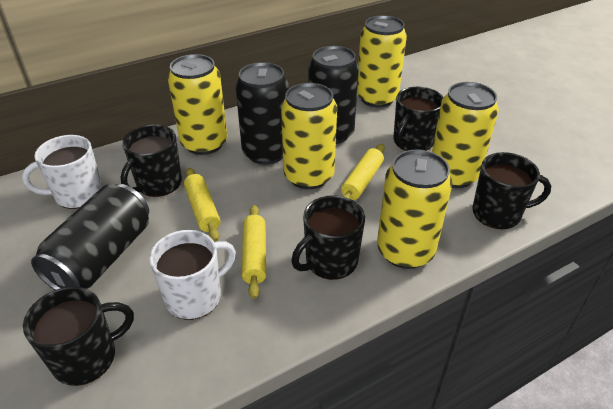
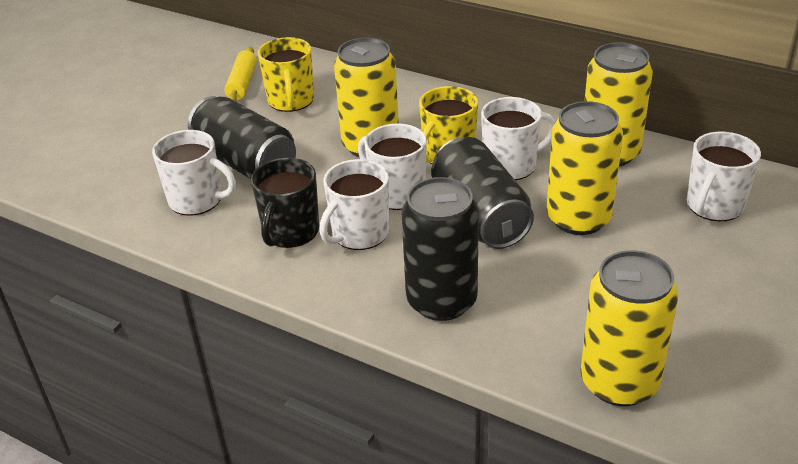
black mug: [23,287,134,386] [121,124,182,197] [291,195,365,280] [394,87,444,151] [472,152,551,229] = 5 -> [251,158,319,248] = 1
white mug: [22,135,102,209] [149,230,236,320] = 2 -> [152,130,236,216] [319,159,389,250] [358,123,427,210] [481,97,556,180] [687,132,761,221] = 5
yellow can: [168,54,227,155] [281,83,337,189] [357,15,407,107] [377,149,453,269] [432,82,499,188] = 5 -> [334,38,399,157] [546,101,623,235] [580,250,679,406] [585,42,653,167] = 4
yellow mug: none = 0 -> [258,37,314,112] [419,86,478,164] = 2
yellow rolling pin: [184,168,221,241] [242,205,266,299] [341,144,385,200] = 3 -> [225,47,257,101] = 1

